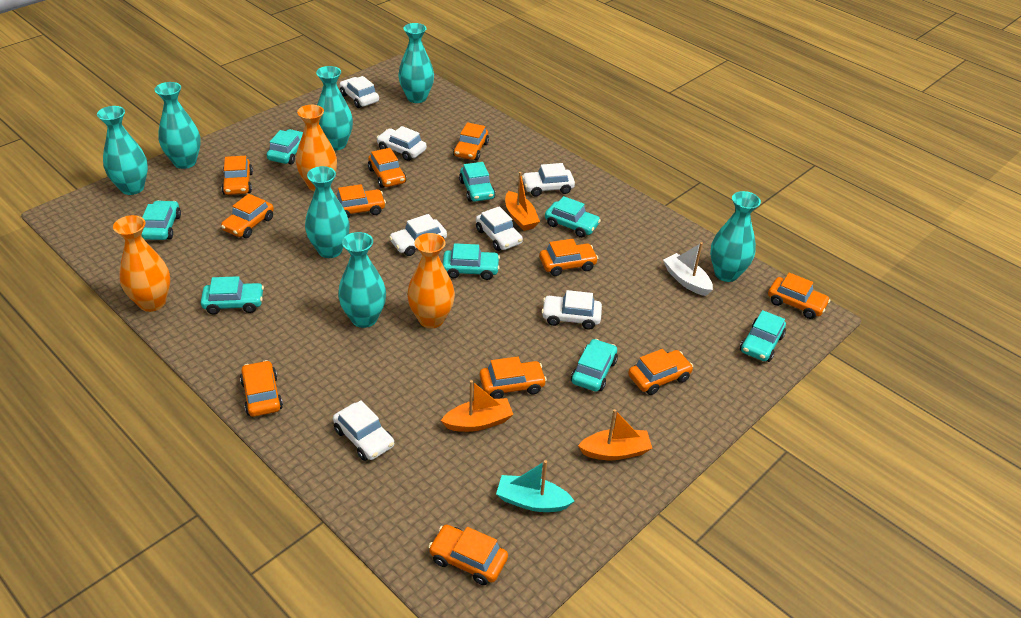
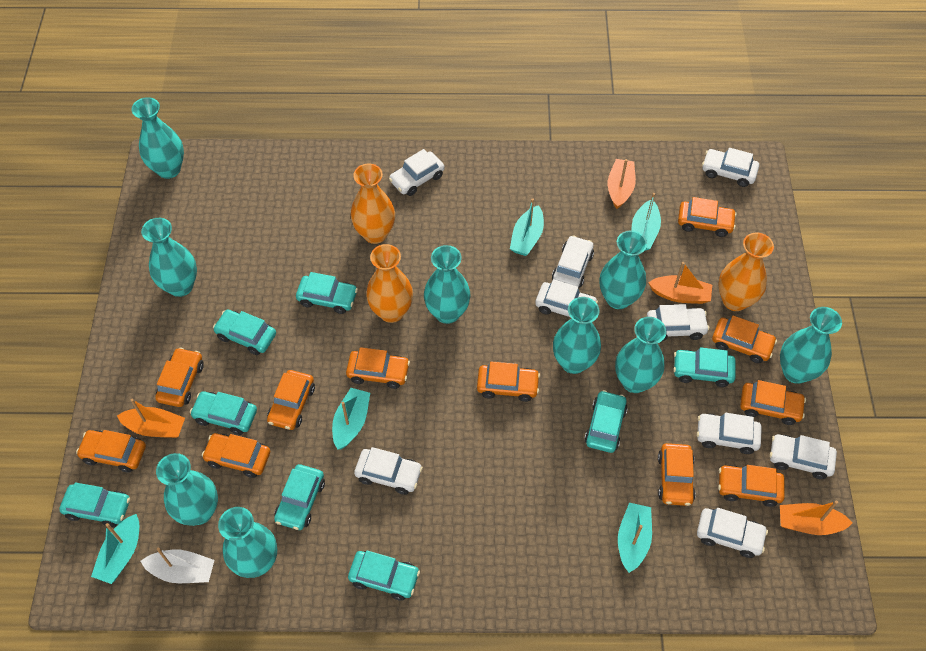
orange boat: [441,380,514,432] [505,172,540,231] [578,409,652,460] = 3 -> [117,399,185,438] [608,159,636,209] [648,262,712,304] [780,500,853,535] = 4
turquoise boat: [496,460,574,512] = 1 -> [91,514,139,584] [332,388,370,450] [510,198,544,256] [618,503,652,573] [632,193,661,251] = 5
turquoise vase: [97,106,148,195] [155,82,201,169] [305,166,350,258] [316,66,353,151] [338,232,386,328] [398,23,434,103] [710,191,761,282] = 7 -> [131,97,184,179] [141,218,197,297] [156,453,218,526] [218,507,277,578] [424,245,470,324] [553,297,601,374] [599,230,647,309] [615,317,666,393] [780,307,842,384] = 9
white car: [333,400,394,461] [340,76,379,108] [377,126,427,161] [389,214,447,256] [476,206,523,251] [522,163,575,197] [541,290,602,330] = 7 -> [354,447,423,495] [389,149,445,196] [535,279,598,317] [552,235,594,288] [647,304,709,341] [697,413,762,454] [697,508,768,558] [702,148,759,187] [770,434,837,479] = 9

